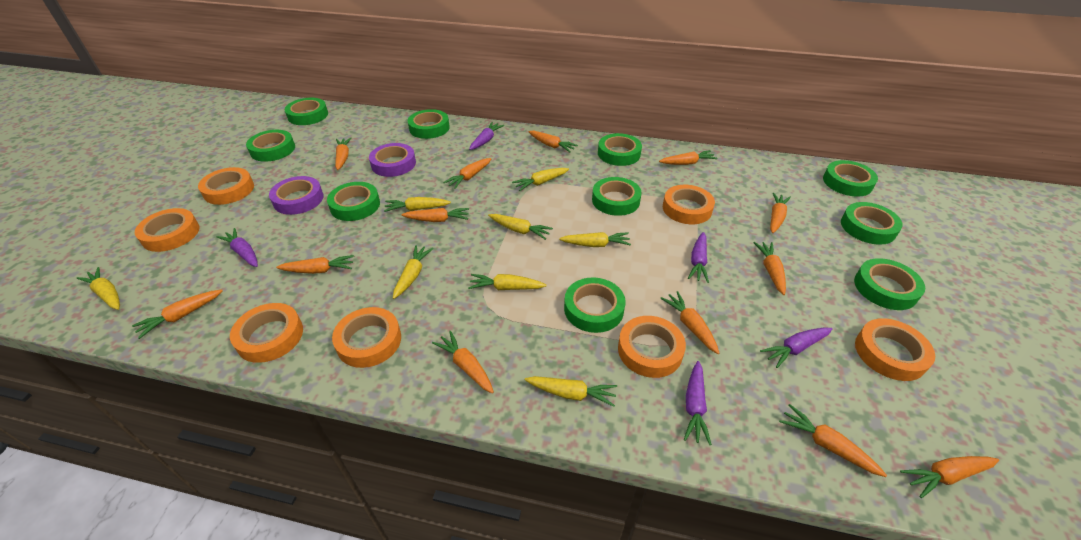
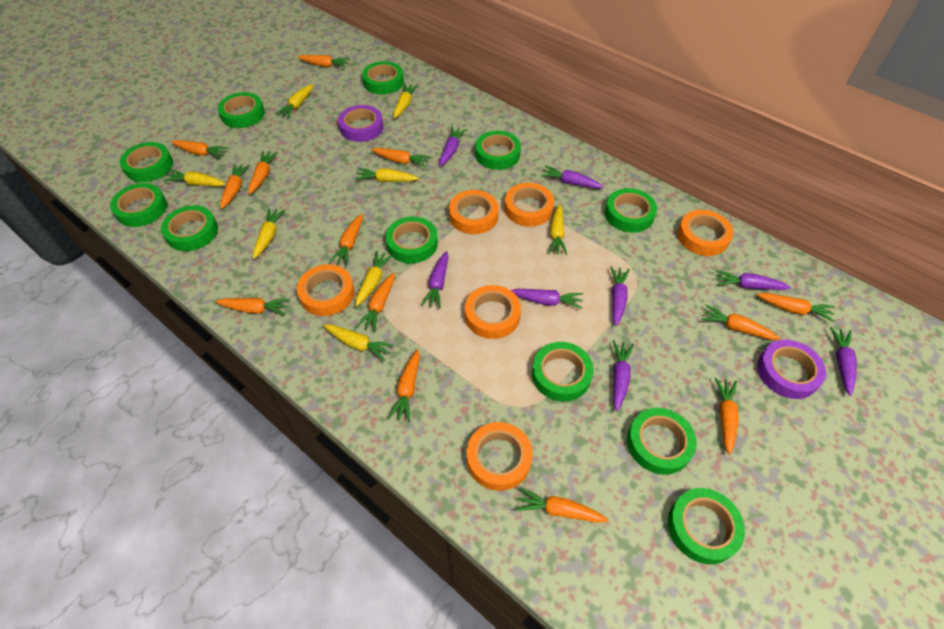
green tape: [246,130,295,162] [285,98,328,125] [327,182,380,221] [408,109,450,139] [564,277,625,333] [592,177,642,216] [598,133,642,166] [823,160,878,197] [841,202,903,245] [854,258,925,310] = 10 -> [110,183,167,227] [120,142,173,182] [161,205,218,251] [218,92,265,128] [362,61,404,95] [385,216,438,263] [475,131,521,170] [532,342,594,401] [605,188,657,233] [627,408,697,475] [668,488,745,564] = 11
orange tape: [135,208,199,252] [198,167,254,205] [230,303,303,363] [332,307,401,368] [618,316,686,378] [663,185,715,224] [855,318,935,381] = 7 -> [297,264,354,316] [449,190,499,234] [465,285,521,339] [467,422,533,491] [504,183,554,227] [677,210,733,256] = 6
purple carrot: [217,228,258,267] [469,122,504,150] [684,361,712,445] [688,232,709,283] [760,328,832,368] = 5 -> [421,251,448,308] [440,126,467,167] [511,289,583,309] [541,165,604,188] [610,266,630,326] [613,340,634,411] [716,270,791,290] [830,327,857,396] = 8

